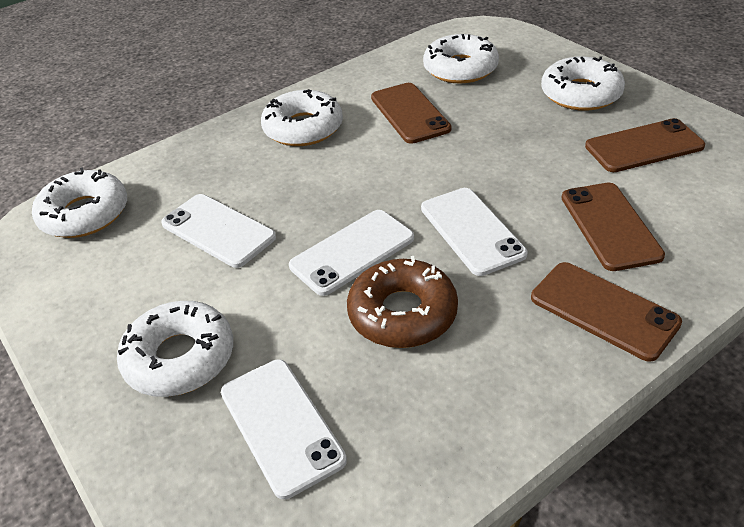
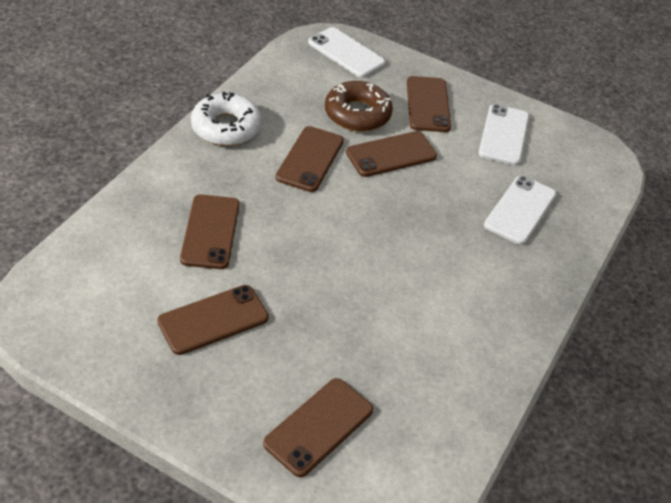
brown phone: [371,83,451,144] [531,262,682,362] [562,183,665,271] [585,118,705,172] = 4 -> [157,285,269,355] [180,194,240,269] [263,378,373,477] [276,126,344,192] [346,131,437,177] [407,76,451,132] = 6
white donut: [32,167,127,238] [117,301,233,397] [261,89,343,146] [423,34,499,83] [541,56,625,111] = 5 -> [191,91,262,146] = 1
white phone: [161,194,276,268] [221,359,347,499] [289,210,414,296] [421,188,527,276] = 4 -> [308,27,385,78] [478,104,529,165] [484,176,556,245] = 3

